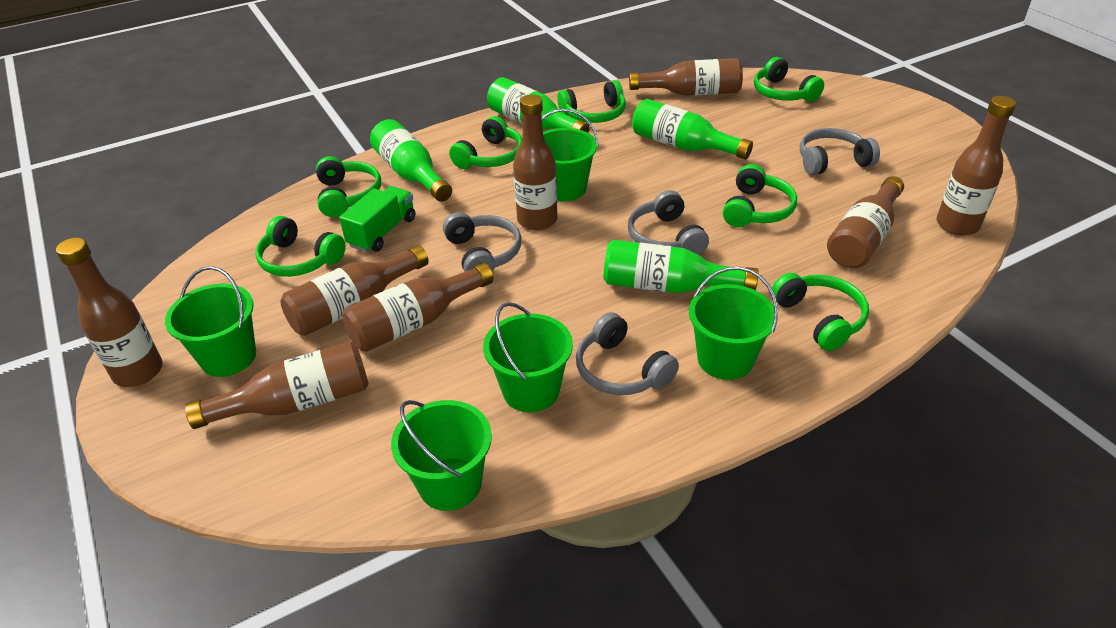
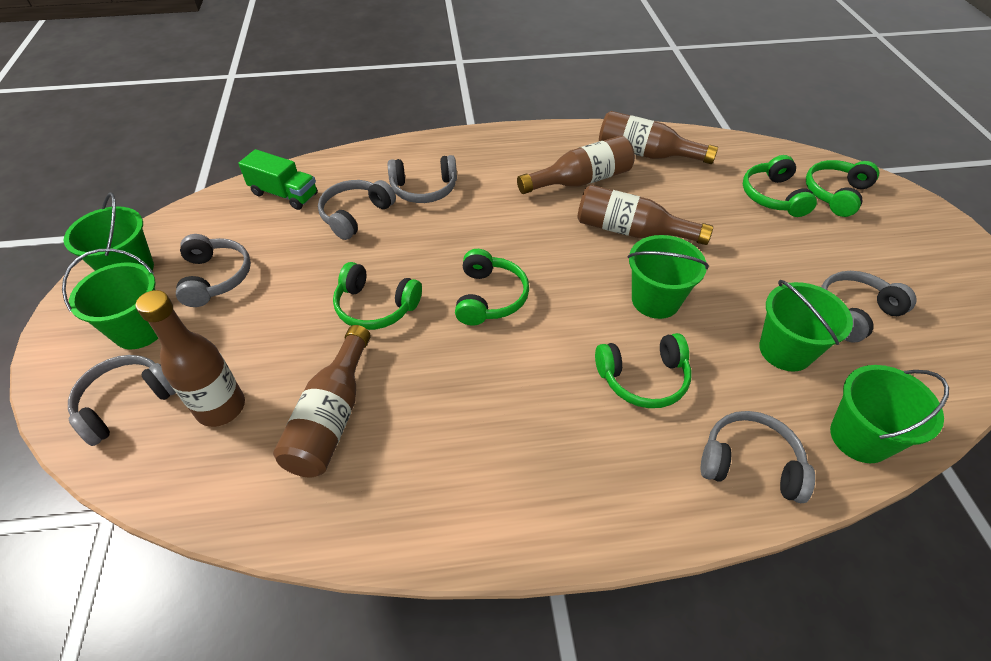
brown bottle: [56,237,163,387] [185,341,369,429] [281,245,429,336] [342,263,493,352] [513,94,557,230] [629,58,743,96] [827,176,904,268] [936,96,1016,235] = 8 -> [136,290,245,427] [273,325,371,478] [517,136,635,194] [577,185,713,245] [599,111,718,164] = 5
green bottle: [370,119,452,202] [487,77,590,133] [604,240,759,293] [632,99,753,160] = 4 -> none = 0
green headphones: [255,216,346,277] [316,156,381,217] [449,116,522,169] [557,80,626,123] [723,164,797,227] [754,57,824,102] [772,273,869,351] = 7 -> [333,262,422,330] [455,249,529,326] [595,333,692,408] [743,155,817,217] [806,160,879,217] = 5
grey headphones: [443,212,521,272] [576,312,679,395] [628,190,709,255] [800,128,880,175] = 4 -> [68,355,176,446] [176,234,251,307] [318,180,396,240] [388,155,457,203] [701,411,815,503] [821,271,917,342] = 6

